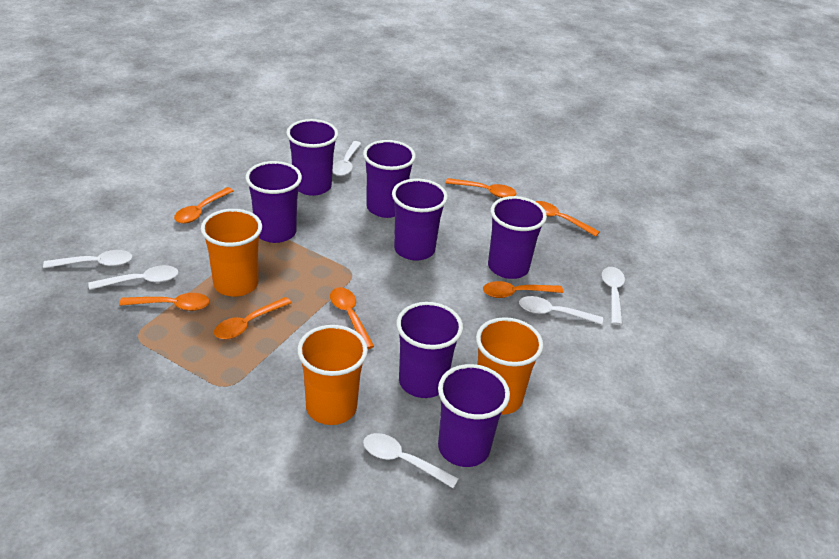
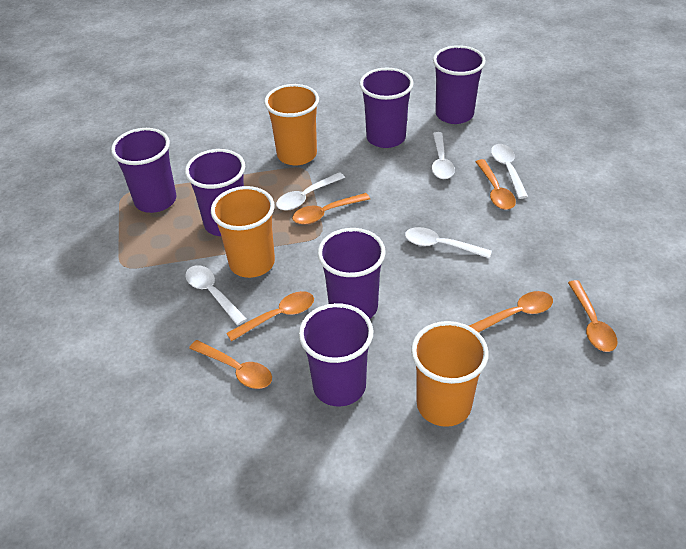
orange spoon: [119,293,210,311] [174,187,234,224] [214,297,292,339] [330,287,374,349] [446,178,516,198] [483,281,564,298] [535,201,600,237] = 7 -> [189,340,272,389] [226,291,314,342] [292,193,370,225] [469,291,553,333] [476,159,516,210] [568,280,617,352] = 6
purple cup: [245,161,302,243] [286,119,338,196] [363,140,416,218] [392,179,448,261] [396,302,463,398] [438,364,510,467] [488,196,547,279] = 7 -> [111,128,176,213] [185,149,245,236] [299,303,373,407] [318,228,386,319] [360,68,414,148] [433,45,486,124] = 6
white spoon: [43,250,132,268] [89,265,178,290] [333,141,361,176] [363,433,459,488] [519,296,603,325] [602,267,625,325] = 6 -> [185,265,247,325] [276,172,345,211] [405,227,492,259] [432,132,455,179] [491,144,528,199] = 5

